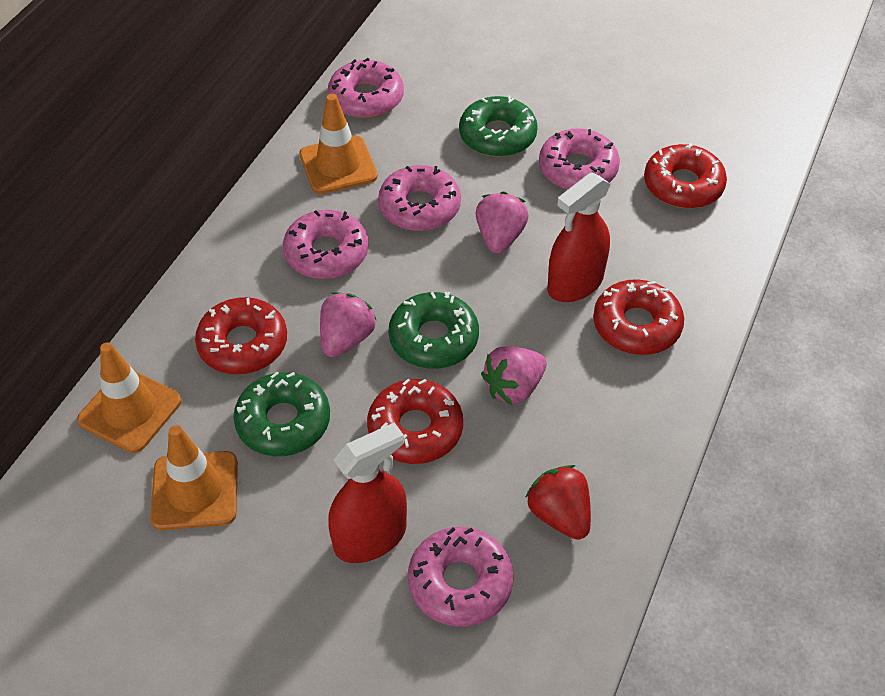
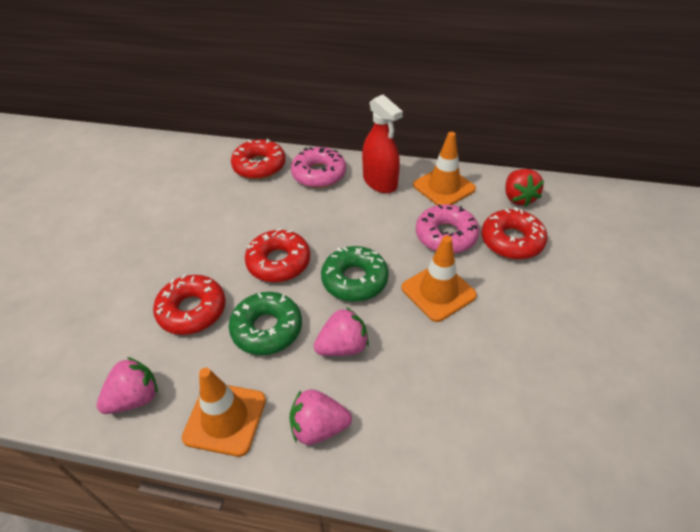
green donut: [234,372,330,456] [388,291,479,369] [459,96,538,157] = 3 -> [229,292,302,355] [321,246,389,302] = 2
pink donut: [283,210,369,279] [328,58,404,118] [378,165,461,231] [408,527,513,627] [539,128,620,190] = 5 -> [291,147,346,188] [416,204,480,254] = 2
red spray bottle: [328,422,407,563] [548,172,610,302] = 2 -> [362,94,403,193] = 1

